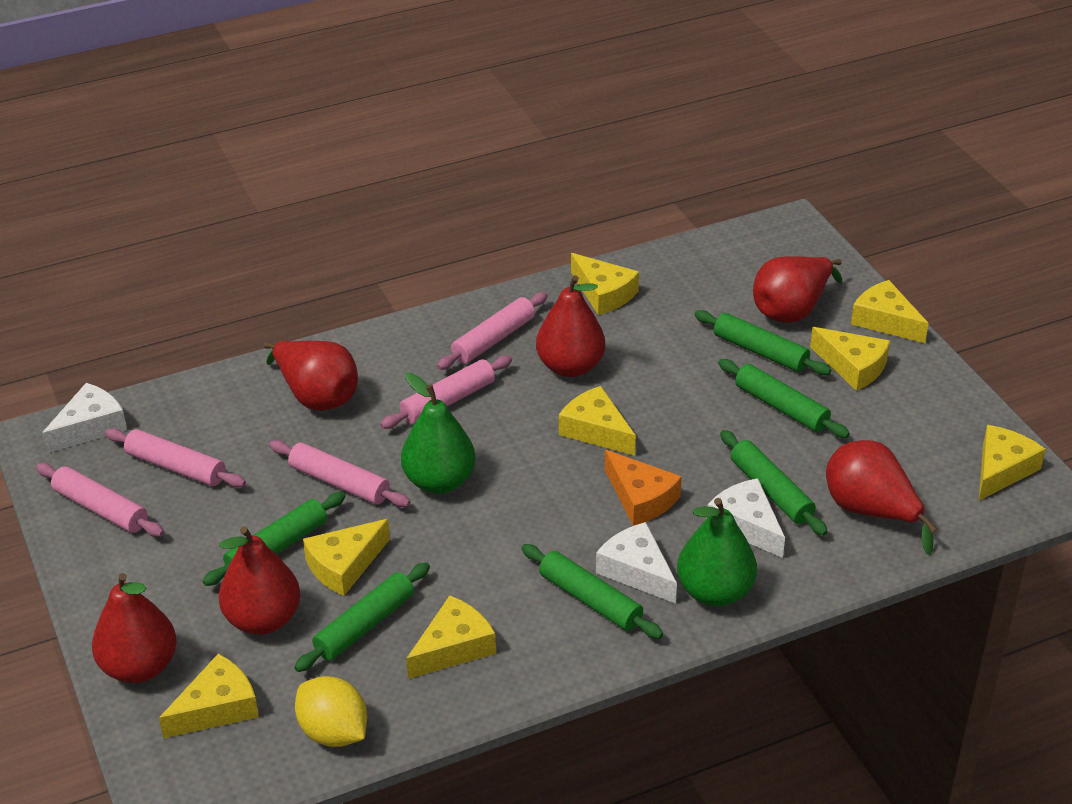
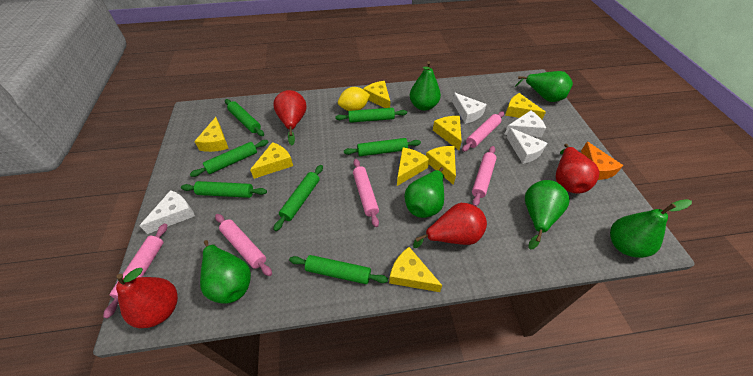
green pear: [401,373,476,494] [677,498,757,607] = 2 -> [200,240,251,304] [405,167,444,218] [410,61,441,111] [515,71,573,102] [525,180,570,249] [610,199,692,258] = 6
green rolling pin: [203,492,346,586] [294,562,430,672] [521,544,663,639] [694,310,831,375] [718,359,850,438] [720,430,828,536] = 6 -> [181,181,267,198] [190,140,268,177] [225,99,264,136] [273,165,323,231] [289,255,388,284] [335,108,407,123] [344,138,421,156] = 7
red pear: [92,573,177,683] [219,526,300,635] [264,341,358,411] [536,275,605,377] [753,256,842,323] [826,440,937,555] = 6 -> [116,268,178,328] [273,90,306,145] [413,203,487,248] [555,144,599,194] = 4
white cheese: [42,383,127,453] [596,522,677,604] [707,478,785,558] = 3 -> [139,190,195,234] [452,93,487,124] [504,110,546,137] [507,128,547,164] = 4

